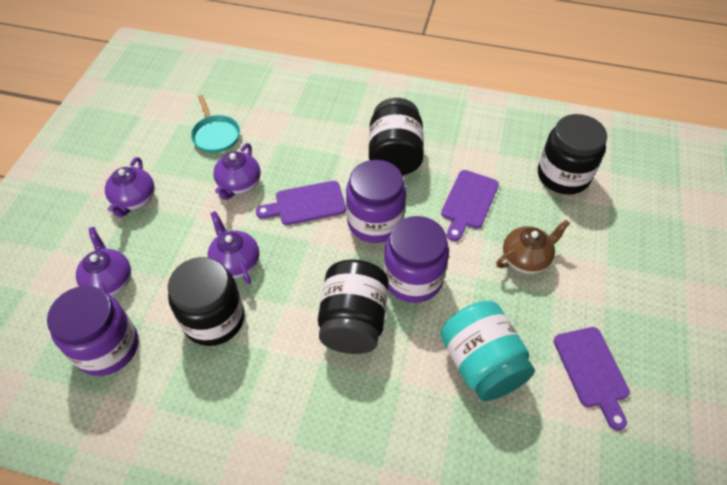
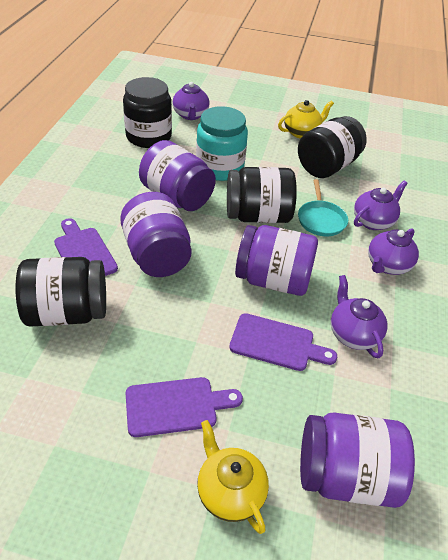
brown teapot: [496,220,570,274] = 1 -> none = 0
purple jar: [47,286,138,376] [346,160,406,243] [383,216,449,303] = 3 -> [120,192,192,277] [139,140,216,211] [235,225,318,296] [300,413,415,508] = 4
yellow teapot: none = 0 -> [197,420,269,534] [278,100,334,139] = 2

